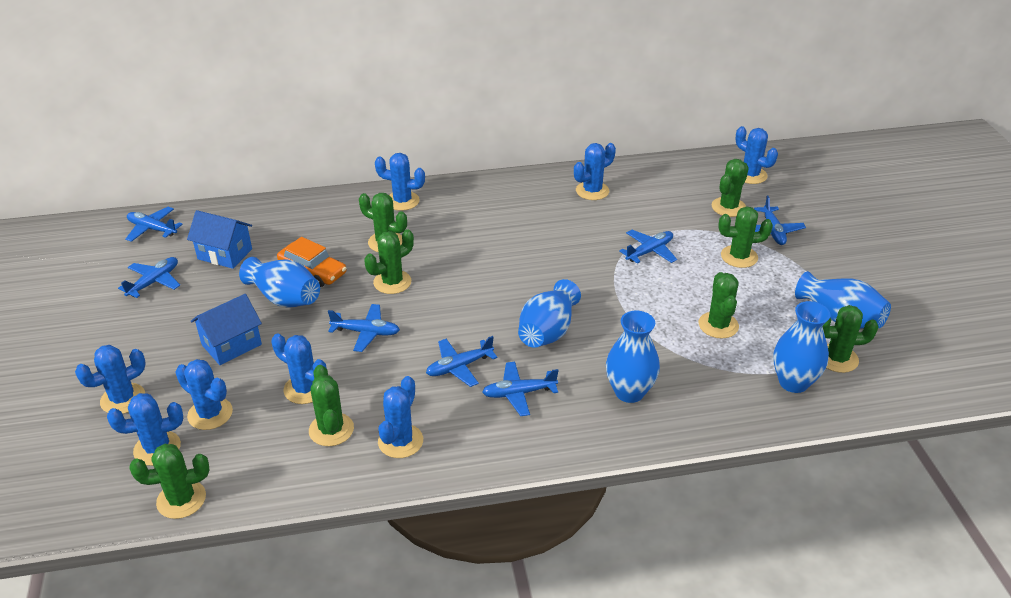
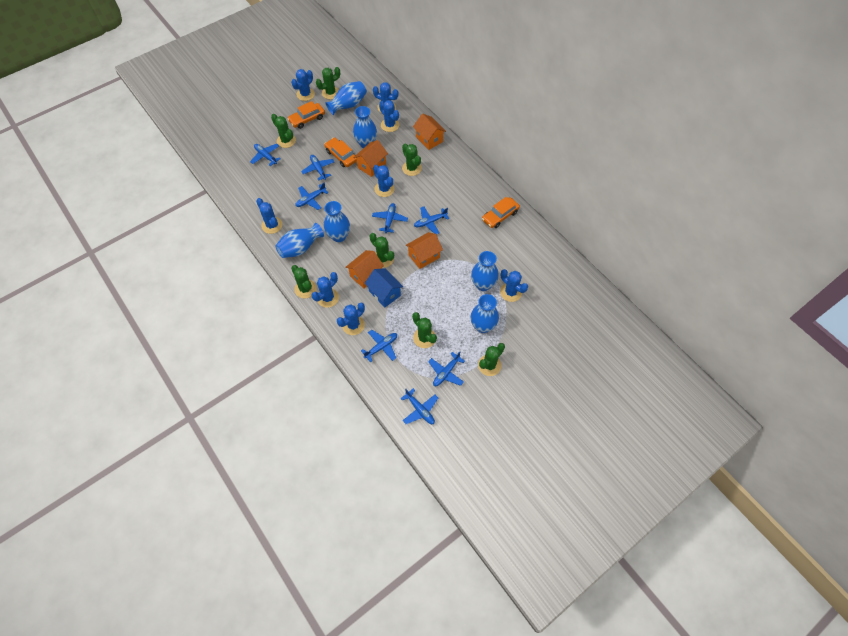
blue house: [187,210,252,269] [191,294,262,365] = 2 -> [364,268,403,307] = 1
blue plane: [118,257,180,298] [125,207,183,242] [328,304,400,352] [426,336,497,387] [482,362,559,416] [619,230,677,264] [754,195,806,245] = 7 -> [250,144,281,166] [295,183,328,210] [301,155,334,181] [361,330,397,362] [372,203,408,233] [400,388,438,424] [414,206,449,234] [428,351,465,386] = 8
blue vase: [239,257,320,308] [518,279,581,348] [606,311,660,403] [773,301,831,393] [795,271,891,329] = 5 -> [275,223,324,258] [324,201,350,242] [325,81,367,115] [353,106,377,148] [470,294,499,333] [471,251,499,291] = 6
green cactus: [130,444,209,519] [309,365,354,446] [359,193,407,252] [364,229,414,294] [699,272,739,338] [712,159,749,217] [718,206,773,268] [822,305,878,373] = 8 -> [271,114,296,148] [291,265,317,298] [316,67,340,99] [370,233,394,268] [402,144,422,176] [412,312,437,348] [478,343,505,376] = 7
orange car: [277,237,346,287] = 1 -> [287,101,325,129] [324,138,357,167] [482,197,520,228] = 3
orange house: none = 0 -> [346,250,384,289] [353,140,388,177] [406,232,443,269] [413,114,446,150] = 4

